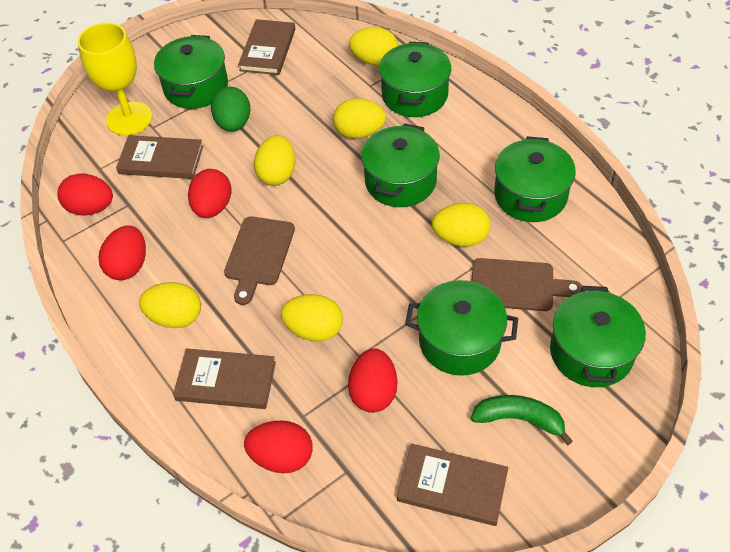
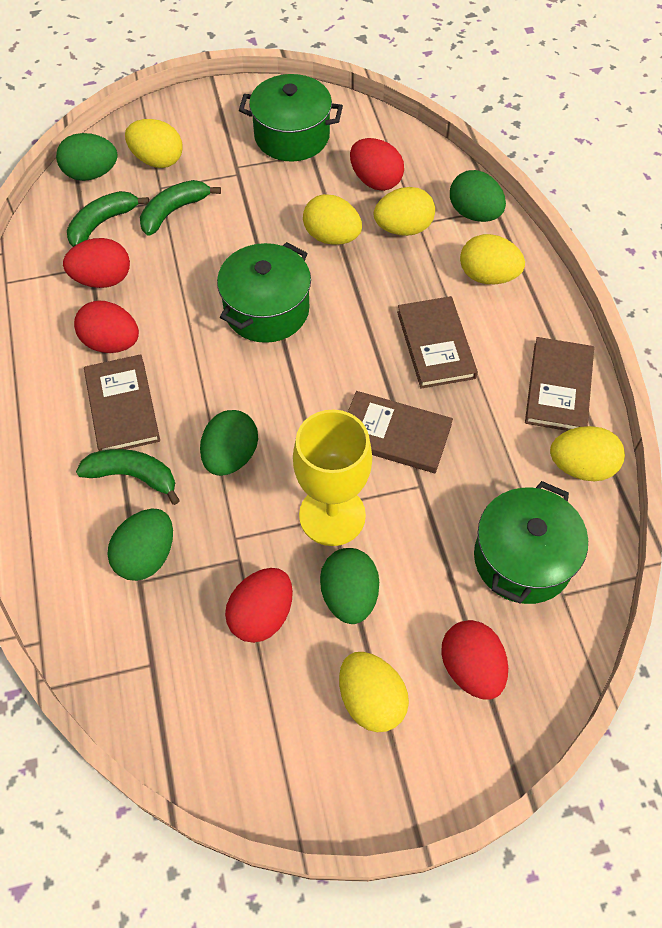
brown cutting board: [224,216,295,305] [472,258,582,311] = 2 -> none = 0
green banana: [471,395,573,445] = 1 -> [67,191,149,247] [76,449,180,505] [140,180,221,236] = 3
green egg: [211,87,250,132] = 1 -> [56,133,118,181] [107,509,173,581] [200,410,258,476] [320,548,379,624] [450,170,506,222] = 5
green pot: [154,35,228,109] [361,123,440,207] [379,42,451,117] [405,280,518,376] [494,136,576,222] [550,286,646,387] = 6 -> [217,242,311,343] [239,74,343,162] [474,481,588,604] = 3

